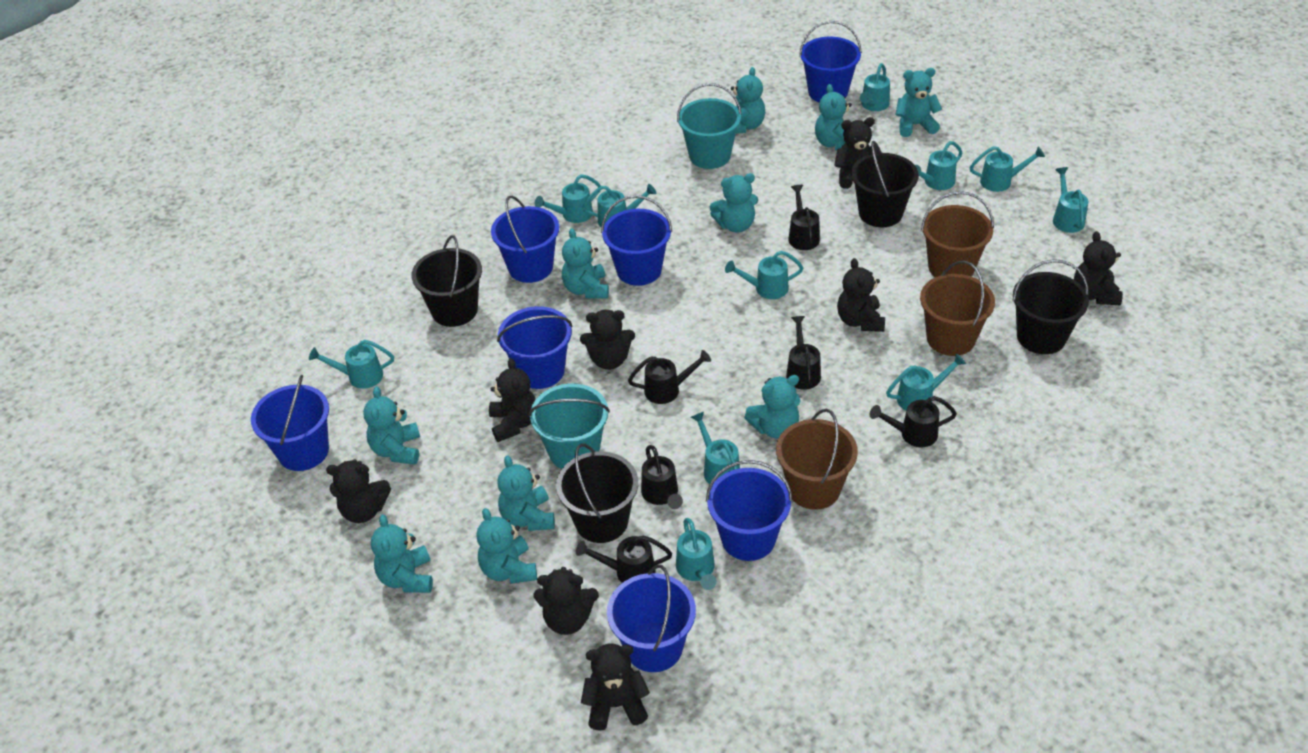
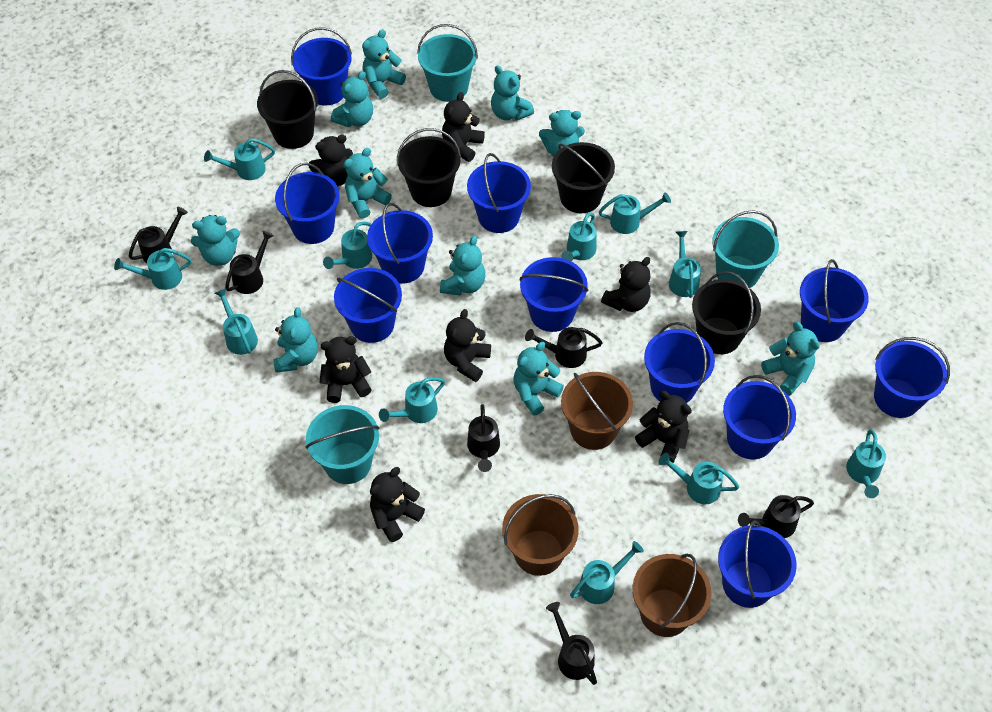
black teddy bear: [326,459,391,523] [489,358,536,442] [534,567,599,635] [580,310,635,370] [581,643,650,731] [834,117,879,189] [837,258,885,332] [1074,231,1123,306] = 8 -> [309,135,353,186] [319,336,372,403] [370,467,425,542] [442,92,485,162] [444,309,491,382] [601,257,651,312] [635,391,692,463] = 7
blue bucket: [251,375,329,471] [491,196,559,283] [497,306,572,389] [601,195,672,286] [607,565,696,672] [706,460,793,561] [799,21,862,102] = 7 -> [275,163,340,244] [291,27,352,105] [334,268,402,343] [367,203,433,284] [467,153,531,233] [519,257,588,332] [644,322,715,403] [718,521,797,608] [723,375,796,459] [800,259,869,342] [874,337,950,418] = 11
turquoise bucket: [529,383,610,469] [677,83,742,169] = 2 -> [306,405,379,484] [417,24,478,102] [712,210,779,288] = 3

